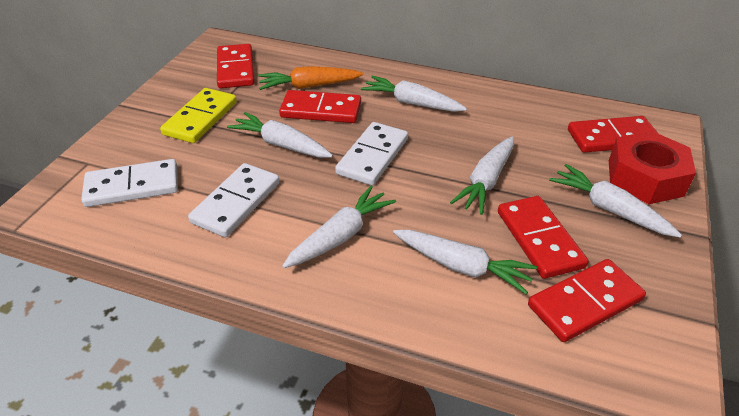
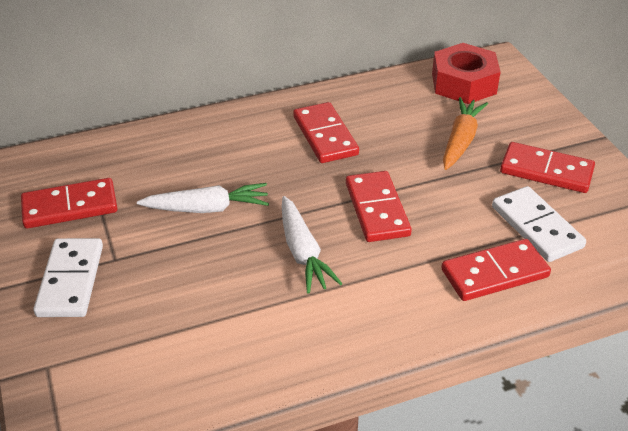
white carrot: [227,112,333,158] [282,186,396,268] [361,76,467,112] [393,230,537,294] [450,136,514,215] [549,164,682,238] = 6 -> [137,183,269,213] [282,196,343,293] = 2
white domino: [81,159,178,207] [188,163,280,237] [335,122,408,186] = 3 -> [33,238,103,317] [492,186,586,262] = 2
yellow domino: [160,88,237,143] = 1 -> none = 0

